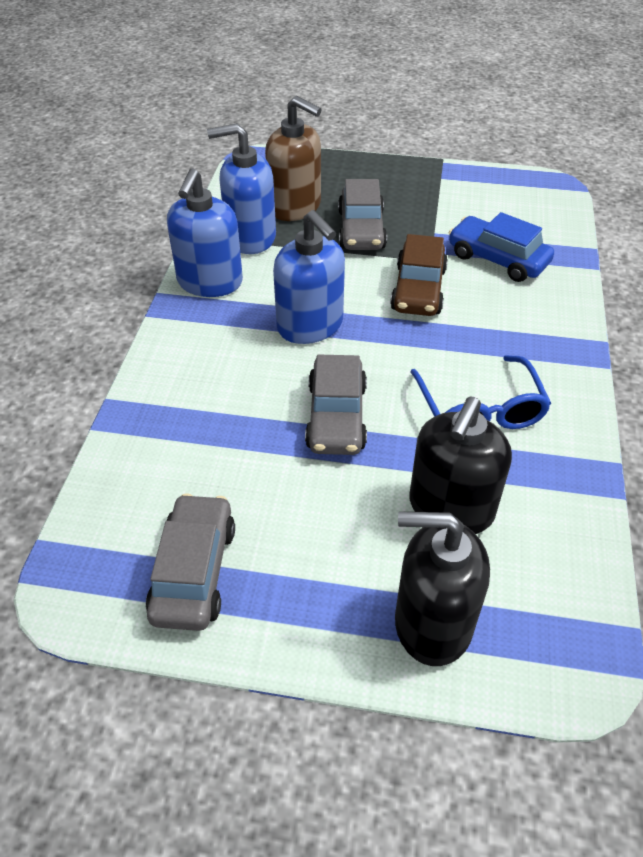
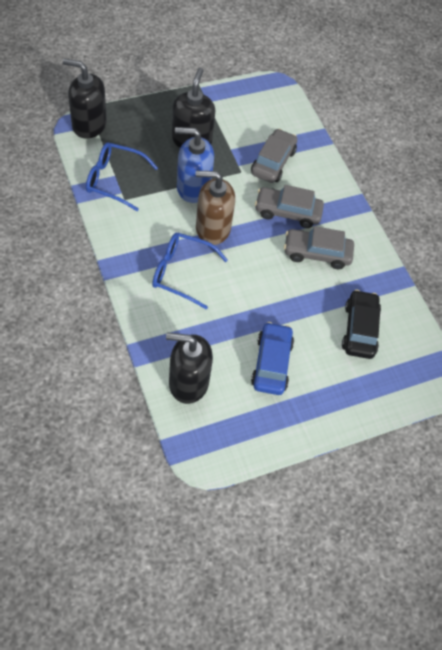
black car: none = 0 -> [342,290,381,359] = 1
black soap dispenser: [395,512,490,666] [409,397,512,534] = 2 -> [63,58,107,139] [166,332,213,404] [172,68,215,148] = 3
blue glasses: [410,355,551,429] = 1 -> [86,142,158,211] [152,233,228,309] = 2
blue soap dispenser: [167,168,243,297] [207,123,276,254] [273,210,345,344] = 3 -> [175,127,214,203] = 1
brown car: [390,234,448,316] = 1 -> none = 0

